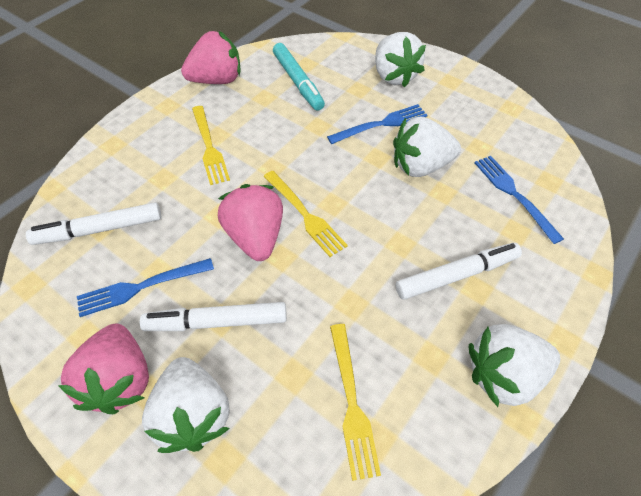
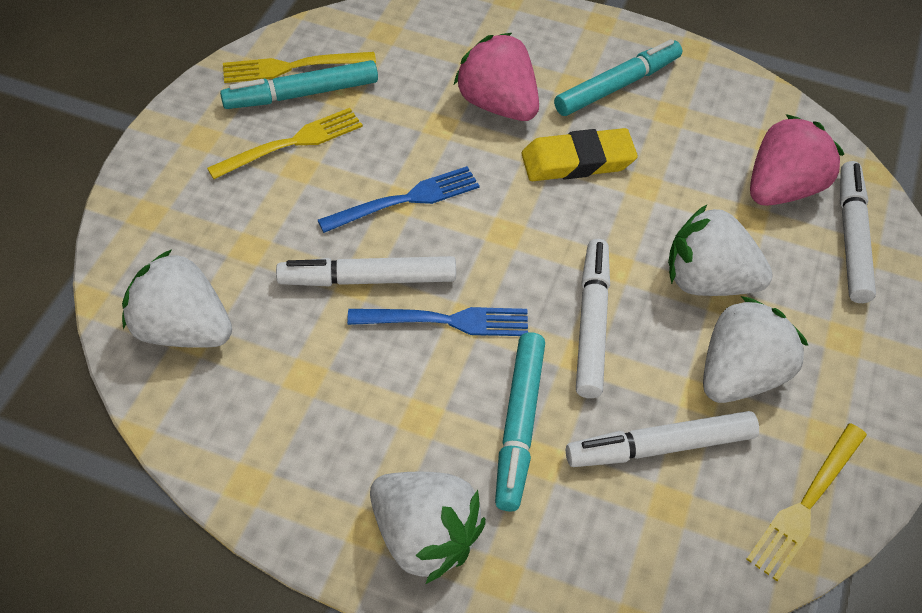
blue fork: [77,258,214,317] [327,104,428,144] [474,156,564,244] = 3 -> [318,166,480,233] [347,307,528,336] = 2
pink strawberry: [58,324,149,414] [181,31,241,84] [218,184,283,261] = 3 -> [454,33,539,121] [750,114,844,206] = 2
turquoise marker: [273,43,325,111] = 1 -> [220,60,378,109] [495,332,545,512] [554,39,682,116] = 3
white marker: [26,202,161,245] [140,302,287,331] [396,243,522,300] = 3 -> [276,256,456,286] [566,411,759,467] [576,239,610,398] [840,161,876,303] = 4
yellow eraser: none = 0 -> [521,128,638,181] = 1

